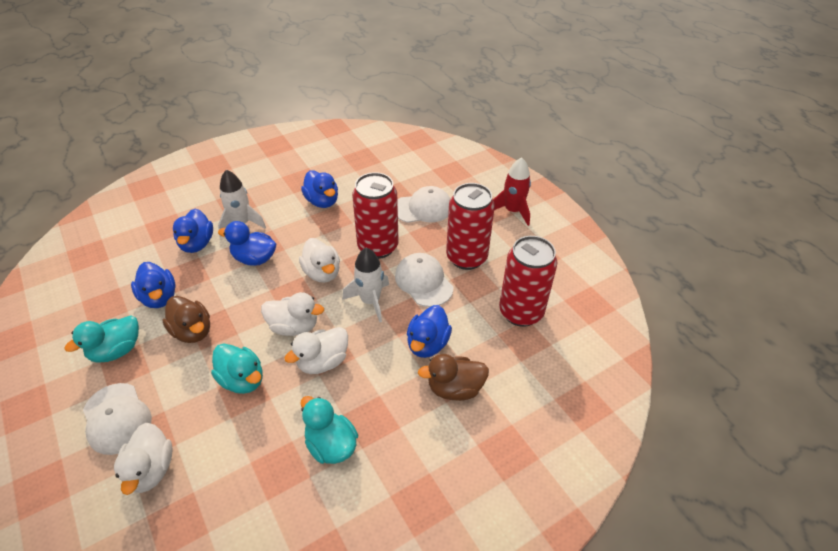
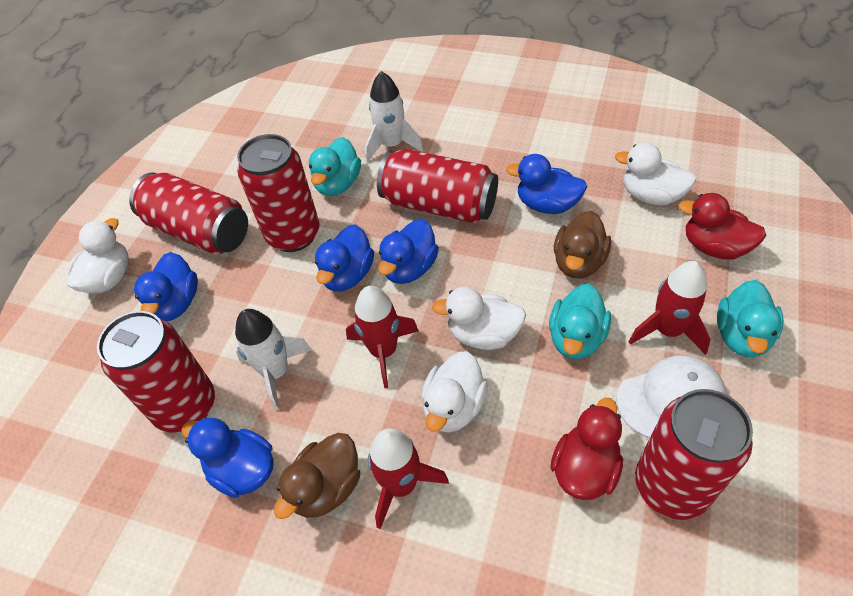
red can: [352,172,399,259] [446,183,495,270] [499,236,558,327] = 3 -> [97,311,215,433] [129,172,248,255] [237,134,319,252] [377,149,498,224] [635,389,753,520] = 5
red duck: none = 0 -> [550,398,623,500] [678,193,766,260] = 2
red rocket: [493,157,531,226] = 1 -> [346,286,419,388] [368,428,449,529] [629,261,711,355] = 3
white cap: [83,383,152,455] [395,253,453,307] [397,186,450,223] = 3 -> [616,355,727,438] = 1

